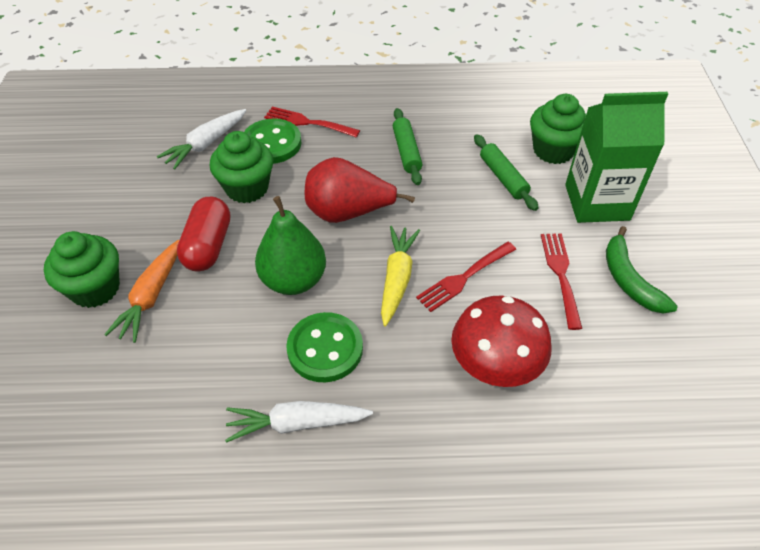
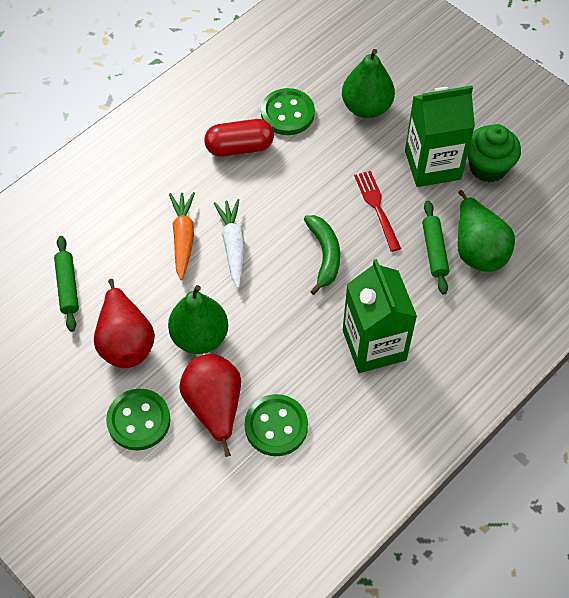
green button: [244,118,301,164] [286,312,363,382] = 2 -> [106,389,171,451] [245,394,308,456] [261,88,315,135] = 3
green carton: [565,92,668,223] = 1 -> [343,259,417,373] [405,86,475,187] = 2
green cupcake: [44,231,120,308] [210,131,273,203] [530,94,586,164] = 3 -> [467,124,521,182] = 1
green pear: [255,196,326,295] = 1 -> [168,285,228,354] [342,49,395,118] [457,190,515,272] = 3
red fork: [264,107,360,138] [416,242,516,312] [541,233,582,330] = 3 -> [354,171,401,252] = 1
red mushroom: [451,295,551,387] = 1 -> none = 0
red pear: [305,157,415,223] = 1 -> [94,279,155,368] [179,354,241,457] = 2
white carrot: [157,109,246,169] [225,401,373,443] = 2 -> [214,199,245,288] = 1
yellow carrot: [381,226,420,327] = 1 -> none = 0

